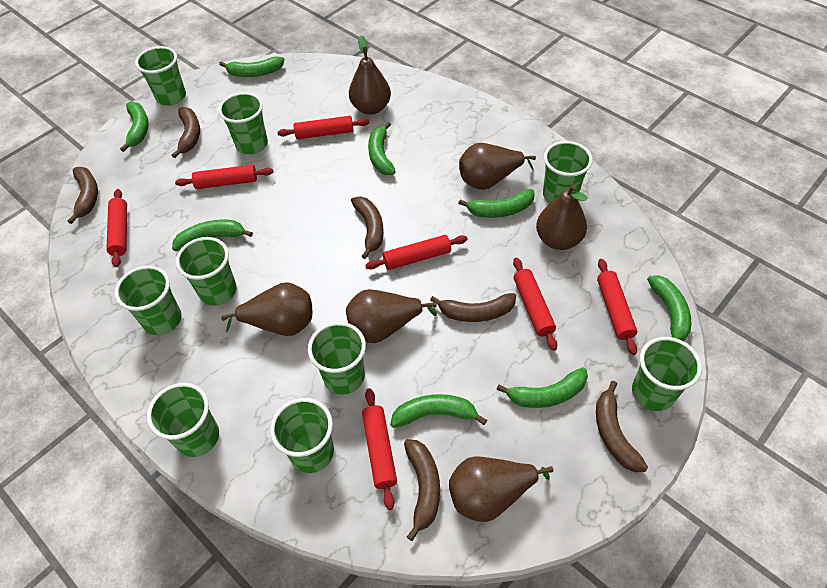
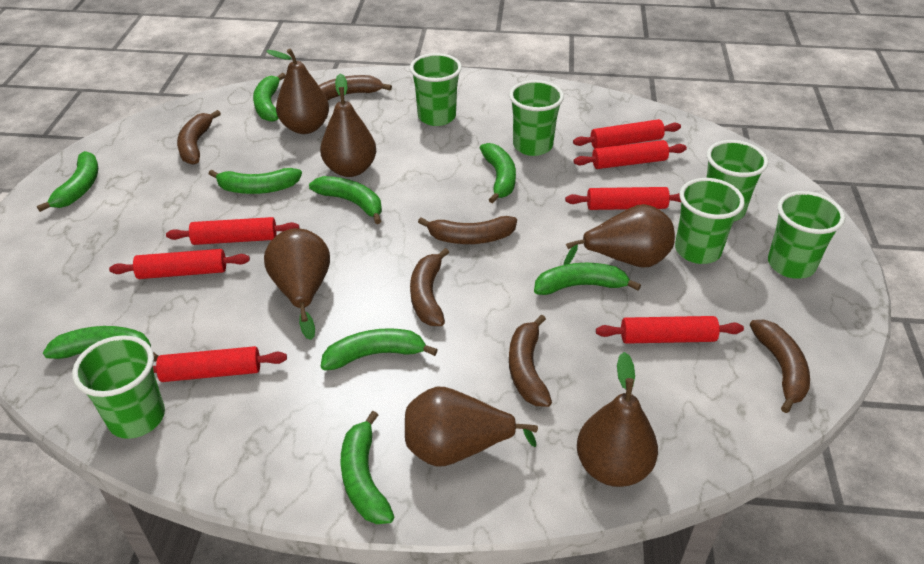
green banana: [120,102,149,152] [172,220,253,251] [219,56,284,77] [368,122,396,175] [390,394,487,428] [458,189,535,218] [496,367,588,408] [647,275,691,341] = 8 -> [37,151,98,212] [43,326,158,362] [209,168,302,194] [253,73,286,122] [309,176,382,224] [321,328,437,370] [340,411,394,524] [480,143,516,203] [534,263,641,295] = 9
green cup: [115,266,182,335] [135,46,186,106] [147,383,219,457] [175,237,237,306] [218,92,268,154] [270,398,334,473] [308,322,366,394] [543,141,593,203] [632,337,702,411] = 9 -> [72,335,165,439] [410,53,462,126] [509,80,564,156] [675,178,745,264] [706,140,768,221] [768,191,845,279] = 6

